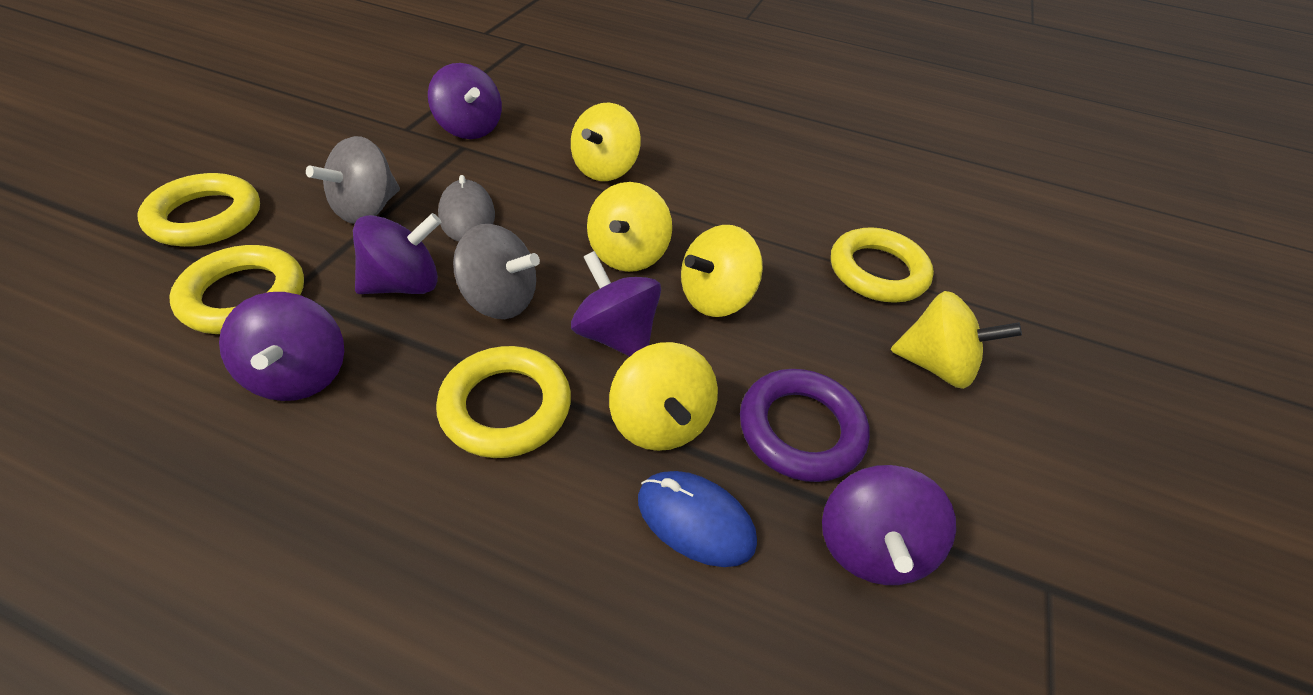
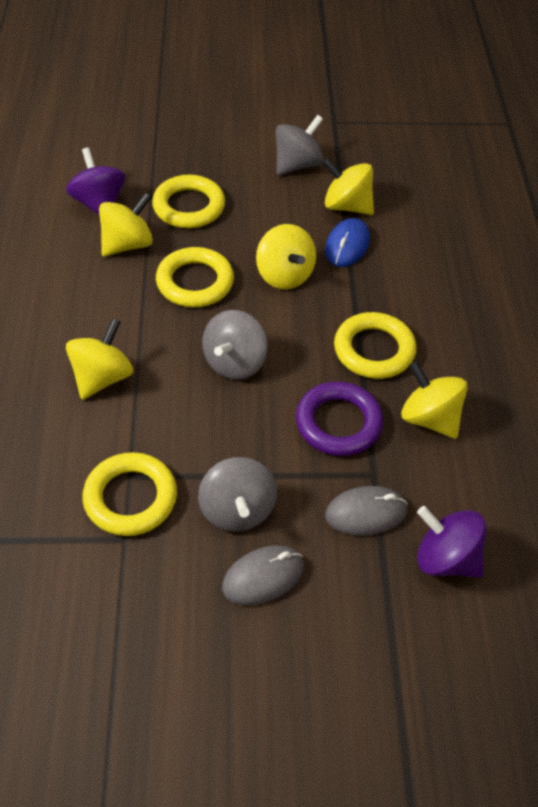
grey mouse: [438,175,495,242] = 1 -> [222,545,304,605] [325,486,408,536] = 2
grey spinning top: [306,136,400,224] [453,224,540,319] = 2 -> [198,457,277,532] [202,310,268,380] [275,115,323,175] = 3
purple spinning top: [219,292,344,401] [353,213,441,294] [428,63,502,139] [571,251,661,357] [822,465,956,585] = 5 -> [66,148,126,215] [417,506,487,578] = 2

